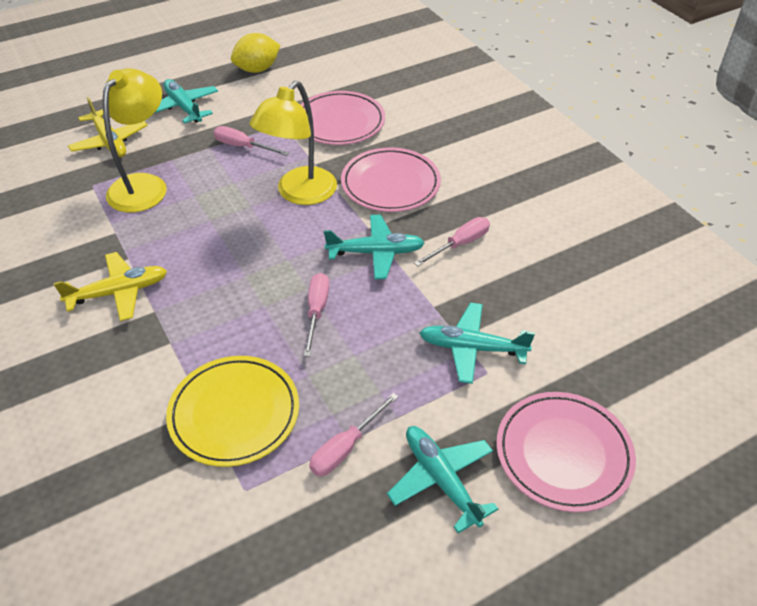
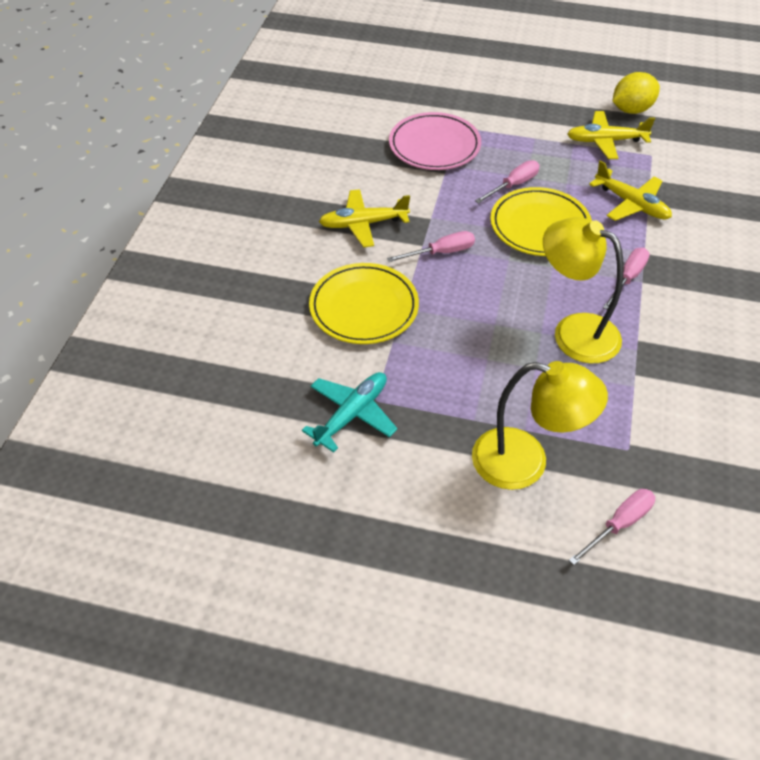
pink plate: [300,91,385,145] [341,148,441,212] [497,392,636,512] = 3 -> [389,112,481,170] = 1
turquoise plane: [155,79,218,124] [324,215,425,279] [387,426,498,533] [420,303,535,384] = 4 -> [302,372,397,453] = 1
yellow plane: [54,252,167,321] [68,97,148,157] = 2 -> [319,189,410,247] [567,111,655,159] [589,160,672,221] = 3
yellow plate: [166,356,299,467] = 1 -> [309,263,419,344] [490,187,592,256] = 2

